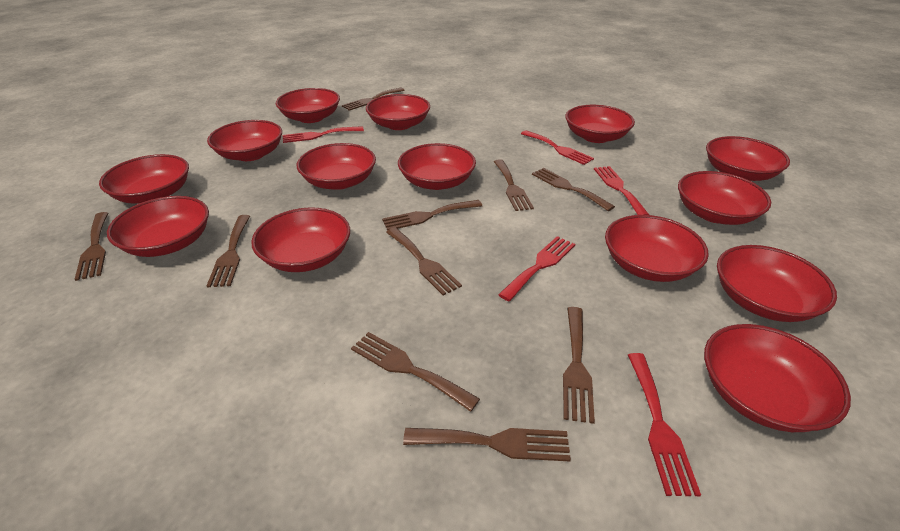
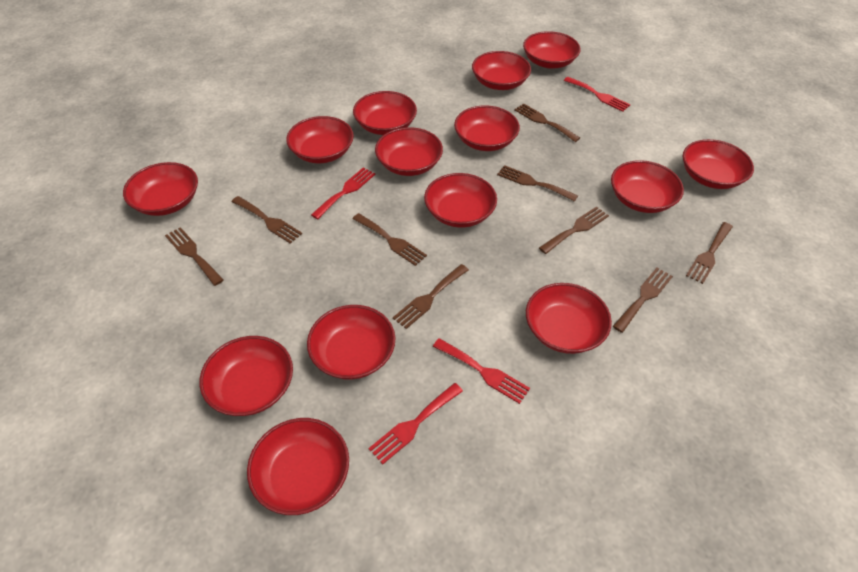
brown fork: [75,212,108,281] [207,215,250,288] [342,88,405,111] [351,332,480,412] [382,200,482,231] [386,228,462,295] [403,428,571,462] [494,159,534,211] [532,168,615,211] [563,307,595,424] = 10 -> [165,227,224,286] [232,196,302,244] [353,213,427,266] [393,264,469,329] [497,165,578,202] [514,103,580,142] [539,206,609,254] [613,268,673,333] [686,222,733,284] = 9
red fork: [283,126,364,143] [498,236,575,301] [521,130,594,165] [594,166,649,215] [628,353,701,496] = 5 -> [311,167,375,219] [369,383,463,464] [433,338,530,404] [564,77,631,112] = 4

